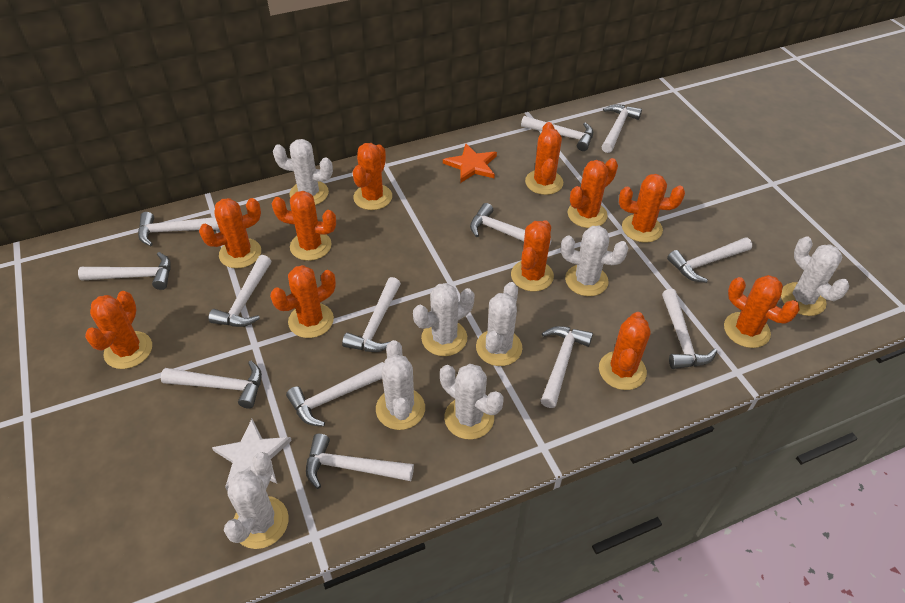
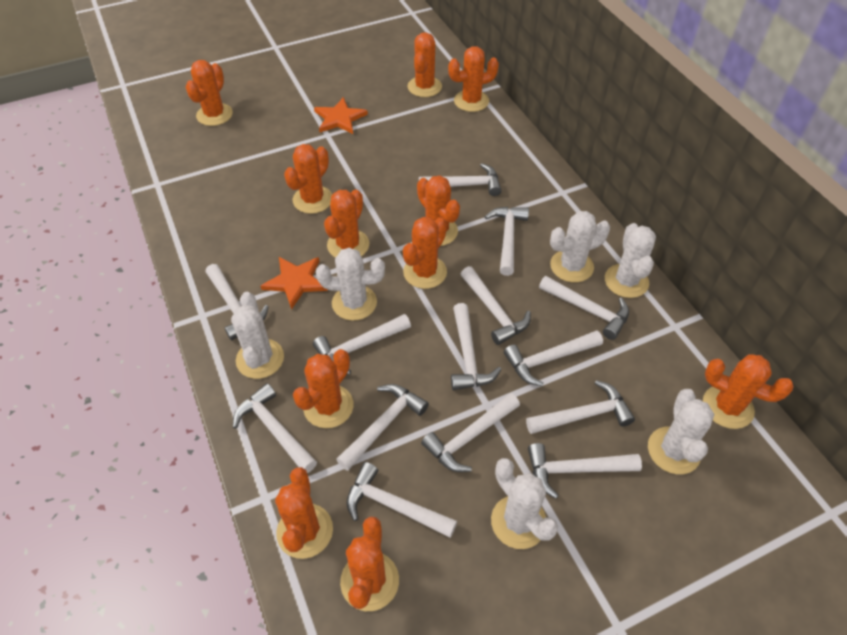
orange star: [443,143,497,183] = 1 -> [261,257,328,310] [314,97,368,134] = 2
white cactus: [224,452,289,549] [273,139,333,205] [376,340,425,430] [413,283,474,356] [440,364,504,440] [476,282,523,366] [561,226,628,296] [781,236,849,316] = 8 -> [231,292,284,379] [316,248,385,321] [491,458,558,549] [550,211,610,283] [605,223,656,298] [648,389,715,474] = 6
white hammer: [78,252,171,290] [138,212,219,246] [161,361,262,409] [208,255,271,327] [286,362,384,426] [306,434,414,489] [342,277,401,352] [470,203,551,247] [521,116,593,151] [541,326,593,408] [601,104,642,153] [662,289,717,369] [667,237,752,283] = 13 -> [206,264,269,340] [233,383,317,473] [313,314,411,374] [336,384,429,471] [347,462,457,538] [419,163,502,196] [421,393,520,472] [451,303,502,390] [461,266,531,345] [485,207,529,276] [504,330,603,386] [526,380,635,434] [528,443,642,499] [539,276,629,340] = 14
white star: [212,419,292,490] = 1 -> none = 0

